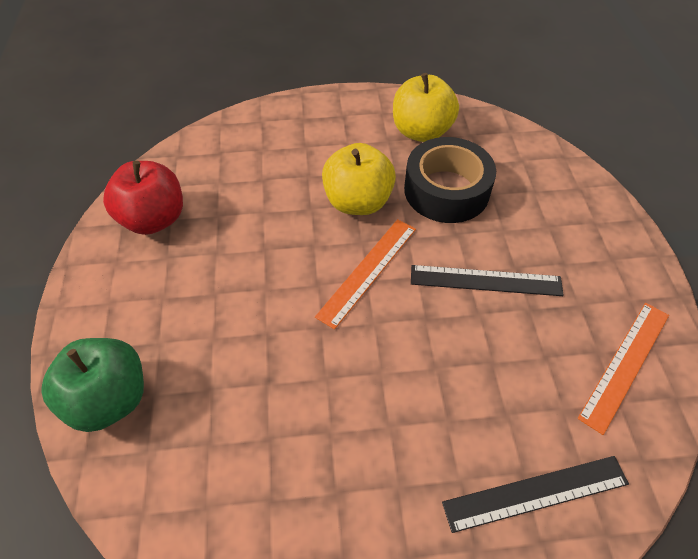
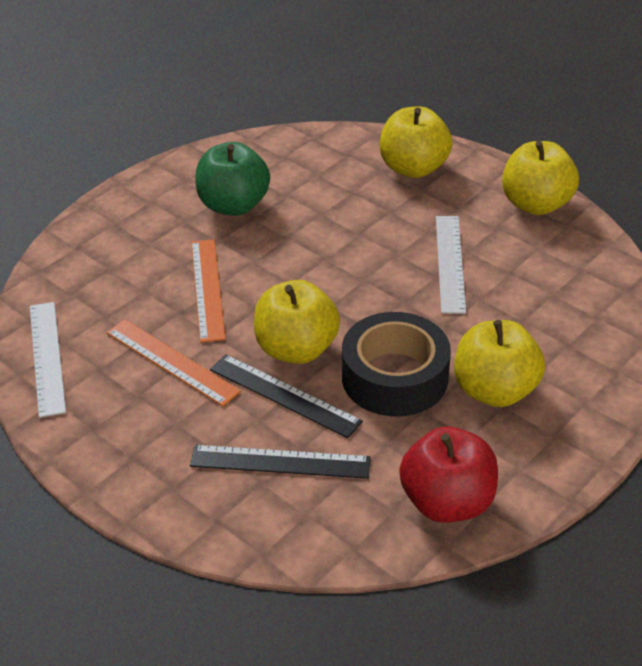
white ruler: none = 0 -> [30,302,66,418] [436,216,466,314] = 2
yellow apple: [322,143,396,215] [393,73,459,142] = 2 -> [254,280,340,364] [380,106,452,178] [454,320,545,407] [502,141,579,215] = 4

